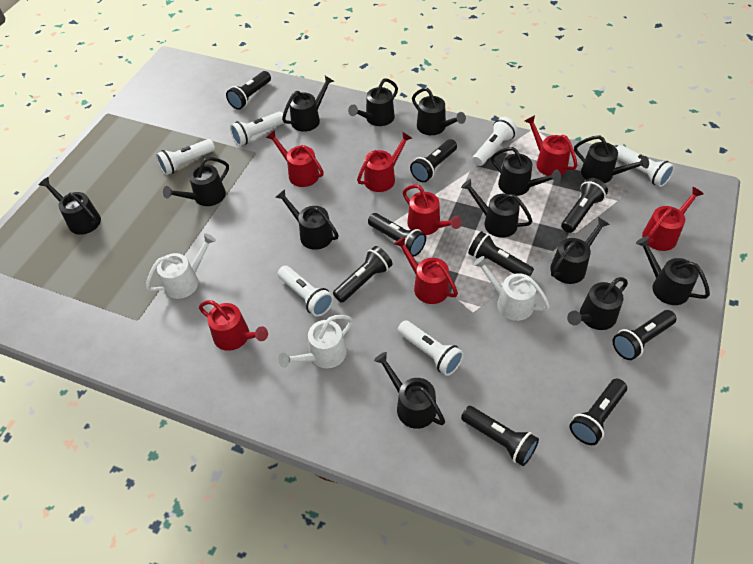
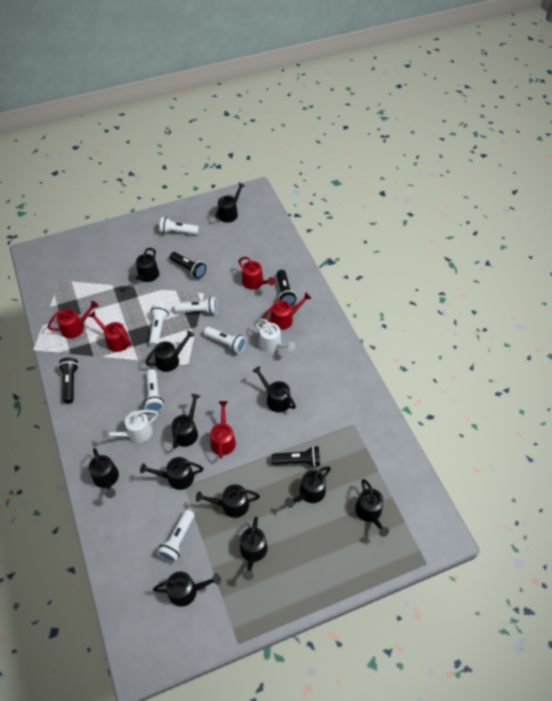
black flashlight: [226,71,271,110] [333,246,392,303] [368,213,426,257] [410,139,457,182] [461,406,539,466] [468,231,534,277] [561,178,608,233] [569,379,627,445] [612,310,676,360] = 9 -> [59,358,79,403] [170,252,206,279] [272,446,320,467] [277,270,296,305] = 4
black watering can: [39,177,101,235] [163,157,229,206] [275,189,339,250] [282,76,334,132] [348,79,398,126] [374,352,445,429] [412,88,466,135] [461,179,532,238] [491,147,561,196] [550,217,610,284] [567,277,628,330] [574,135,649,183] [636,236,710,305] = 13 -> [89,448,119,498] [128,248,159,283] [140,457,203,490] [146,330,194,372] [153,572,221,607] [172,394,200,449] [196,484,260,518] [216,182,245,223] [240,517,267,580] [252,366,296,412] [285,466,331,508] [355,479,389,537] = 12
red watering can: [199,300,268,351] [266,130,324,187] [357,132,412,192] [394,236,458,304] [403,184,462,235] [525,115,577,176] [642,187,704,251] = 7 -> [47,301,98,339] [88,311,132,352] [210,401,236,459] [238,257,275,289] [263,293,311,330] = 5
white watering can: [146,233,216,299] [278,315,353,368] [473,256,550,321] = 3 -> [102,410,158,443] [255,319,295,353] = 2

